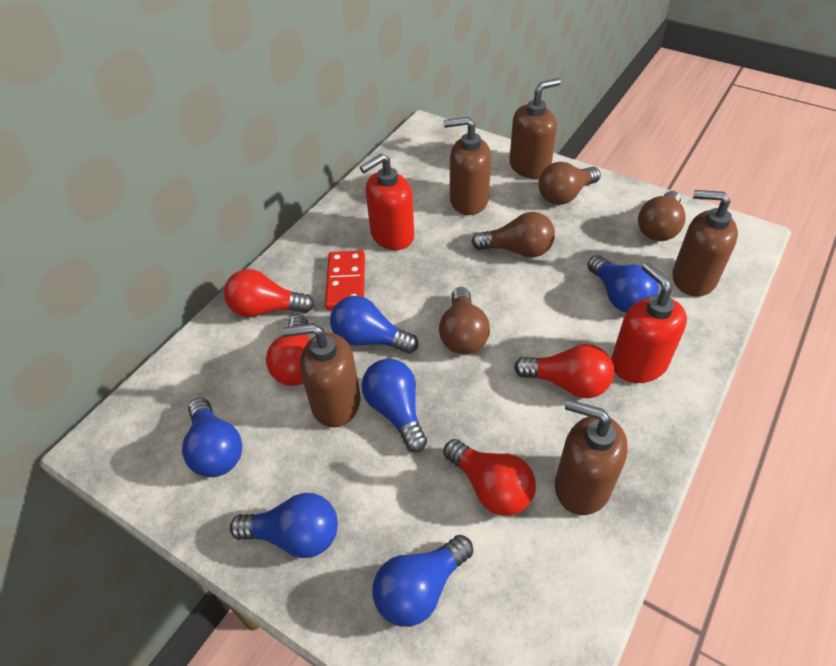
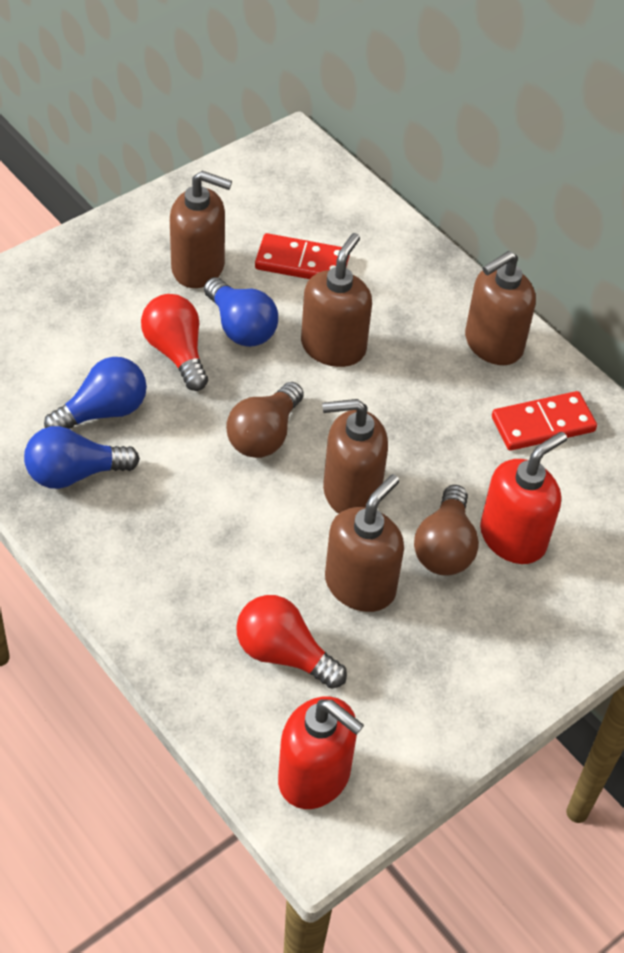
blue light bulb: [182,398,242,477] [230,493,338,558] [330,296,418,353] [362,359,427,452] [373,535,473,627] [587,255,659,313] = 6 -> [24,426,140,489] [44,357,147,429] [204,277,278,347] = 3
brown light bulb: [439,287,490,355] [472,212,555,257] [538,162,601,205] [638,191,686,241] = 4 -> [226,382,304,458] [414,485,479,576] = 2
red domino: [325,250,365,310] = 1 -> [255,233,350,279] [492,391,597,451] = 2
red light bulb: [224,269,314,317] [266,314,310,386] [443,439,536,516] [514,344,614,398] = 4 -> [141,294,208,391] [236,595,347,689] = 2

